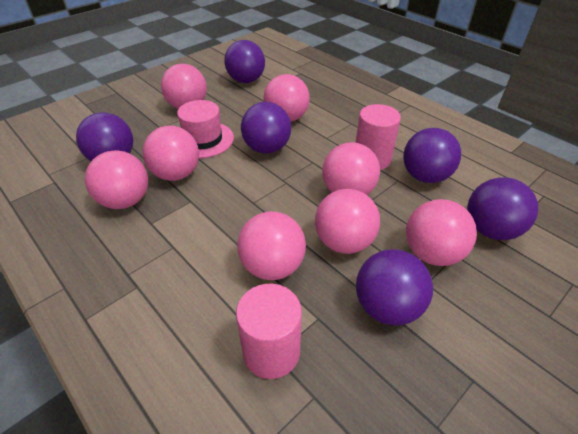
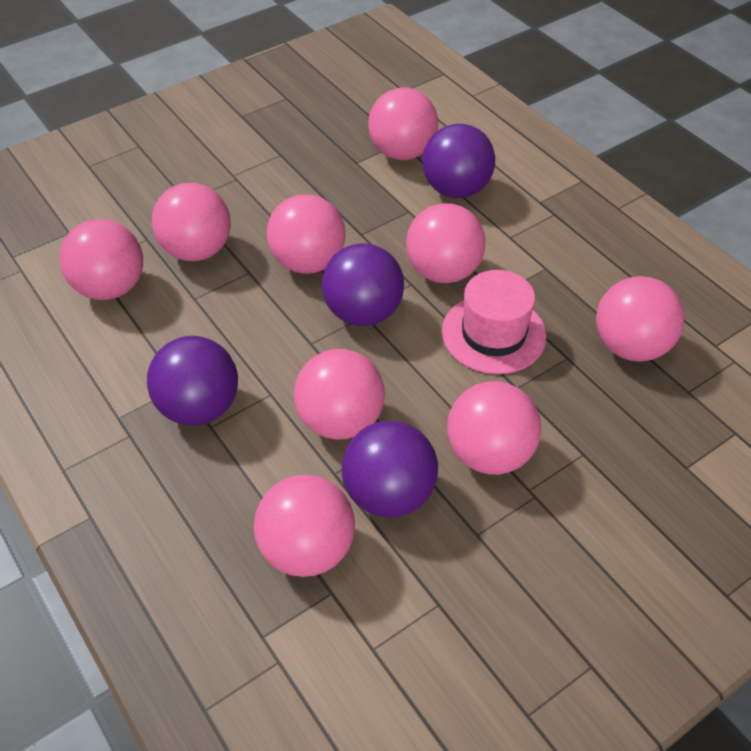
pink ball: [85,150,148,209] [143,126,199,181] [161,64,207,109] [237,211,306,280] [263,74,310,122] [315,189,380,254] [322,142,380,195] [406,199,477,266] = 8 -> [59,219,143,300] [152,183,231,261] [254,475,355,577] [267,194,346,274] [294,349,385,440] [368,87,438,160] [406,203,486,283] [447,381,541,475] [596,276,684,362] = 9
pink cylinder: [236,284,302,379] [355,104,401,170] = 2 -> none = 0
purple ball: [76,112,133,161] [224,40,265,83] [241,102,291,153] [356,249,433,326] [403,128,461,183] [467,177,538,240] = 6 -> [147,336,238,426] [322,243,404,326] [342,421,438,518] [422,124,495,198] = 4

